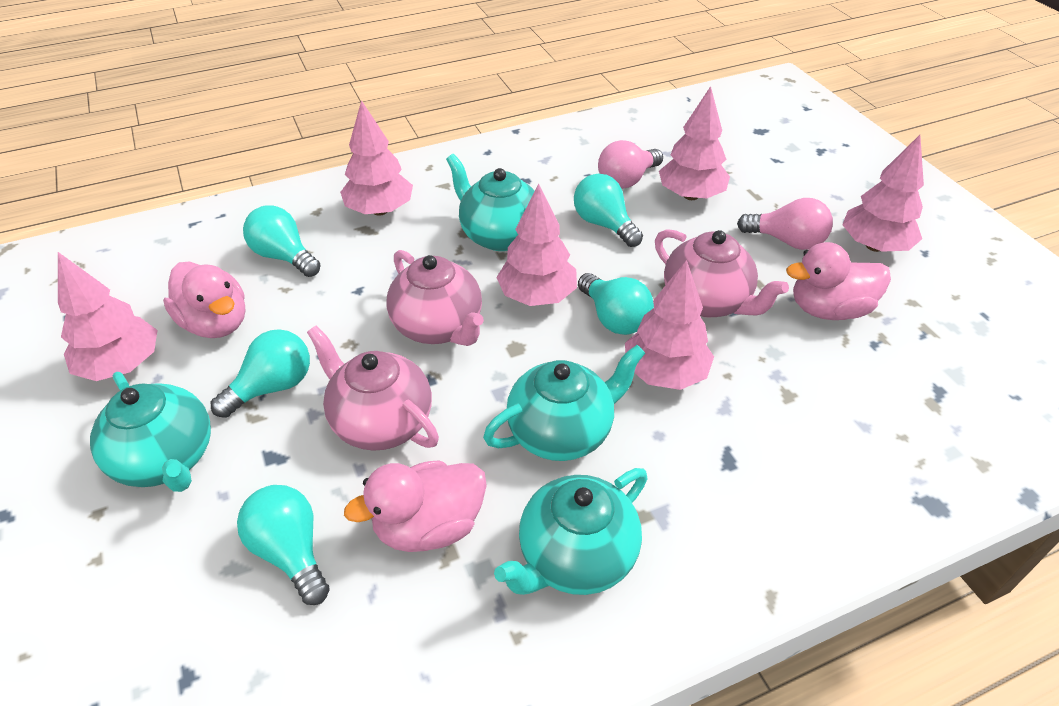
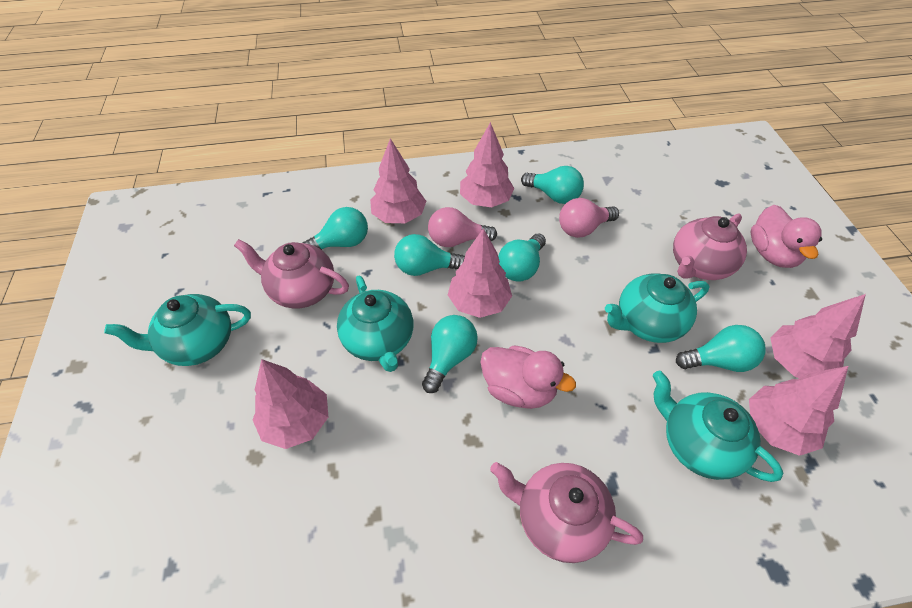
pink duck: [163,261,245,338] [344,460,487,552] [786,242,891,320] = 3 -> [481,345,576,409] [750,205,822,268] = 2
turquoise light bulb: [211,329,310,418] [237,485,330,605] [243,206,321,277] [574,174,643,247] [578,273,654,335] = 5 -> [302,207,368,249] [394,234,465,276] [422,315,478,393] [498,233,546,282] [521,166,584,204] [676,325,766,372] = 6

